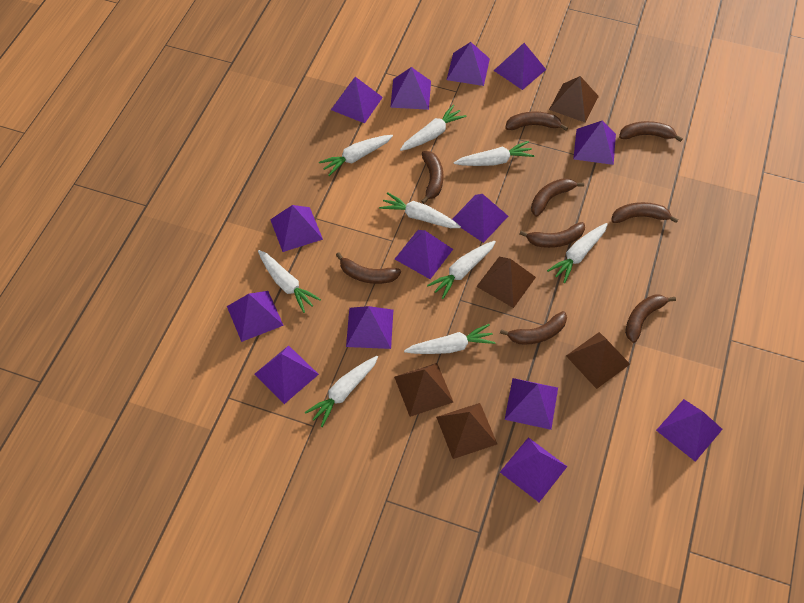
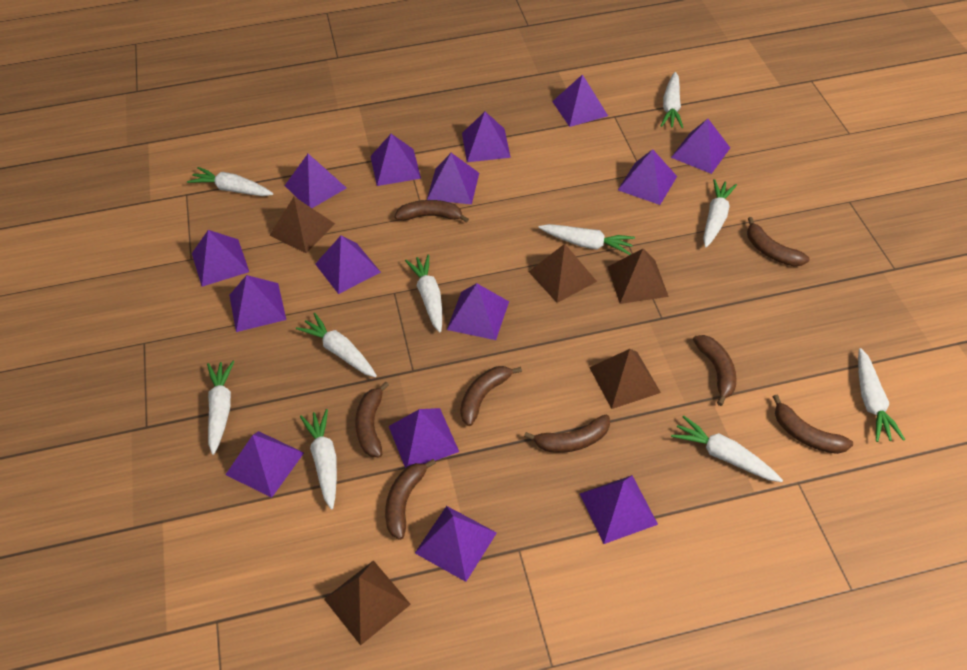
brown banana: [336,252,401,284] [421,151,443,204] [500,311,567,345] [505,112,568,131] [520,222,585,248] [531,178,584,217] [611,202,678,223] [619,121,683,142] [625,295,676,343] = 9 -> [355,382,389,457] [385,459,436,540] [395,200,469,223] [460,366,522,426] [524,415,610,453] [693,335,737,406] [747,217,810,267] [773,395,853,454] = 8
purple pyramid: [227,291,284,342] [254,345,319,404] [270,205,323,252] [331,77,383,123] [346,306,393,349] [390,67,431,110] [395,230,453,279] [447,42,490,86] [452,194,508,243] [494,43,546,90] [500,437,568,502] [505,378,558,430] [573,121,616,165] [656,399,723,462] = 14 -> [192,230,249,287] [225,431,304,498] [229,275,286,332] [285,154,346,208] [315,235,381,294] [370,134,421,186] [389,408,459,468] [415,506,497,582] [427,153,479,205] [447,283,509,340] [462,112,511,162] [552,74,608,127] [580,475,658,544] [618,149,677,205] [671,119,730,174] = 15
white carrot: [258,250,321,313] [305,356,378,427] [319,135,393,176] [379,192,461,228] [400,105,467,151] [404,324,496,354] [427,241,496,299] [454,141,535,166] [547,223,608,283] = 9 -> [187,167,273,196] [207,361,235,455] [296,313,377,377] [300,409,337,510] [405,254,442,333] [539,224,635,255] [661,72,683,128] [671,416,783,482] [703,179,737,247] [858,348,905,442] = 10

